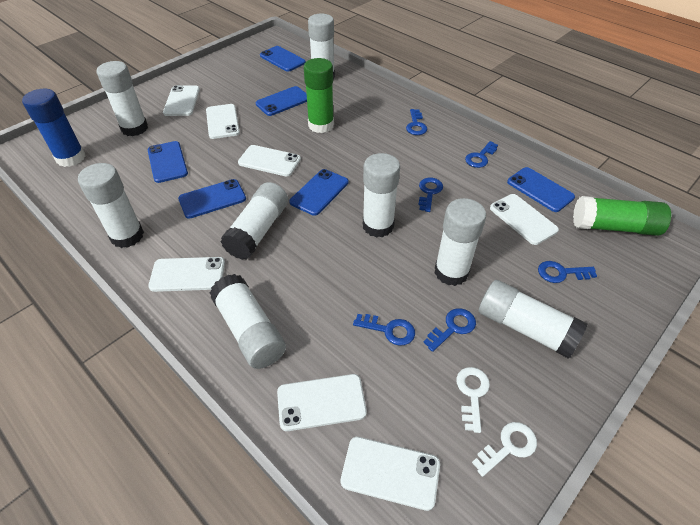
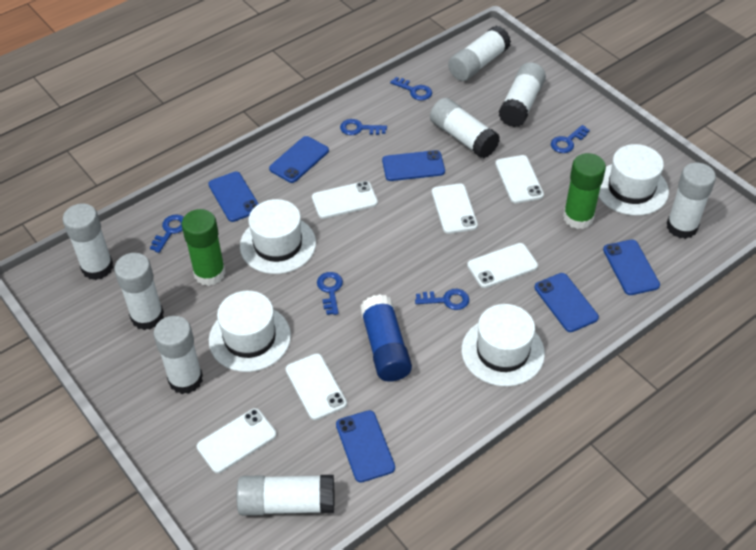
white hat: none = 0 -> [209,291,291,372] [240,199,316,274] [461,304,545,387] [598,144,669,216] = 4
white key: [456,367,490,433] [472,422,537,477] = 2 -> none = 0
white phone: [148,257,225,292] [163,85,200,116] [206,104,240,139] [238,145,301,176] [277,374,367,431] [341,437,440,511] [490,194,559,245] = 7 -> [197,408,277,473] [286,353,347,420] [312,181,378,219] [432,183,478,234] [467,243,538,288] [495,155,544,203] = 6

